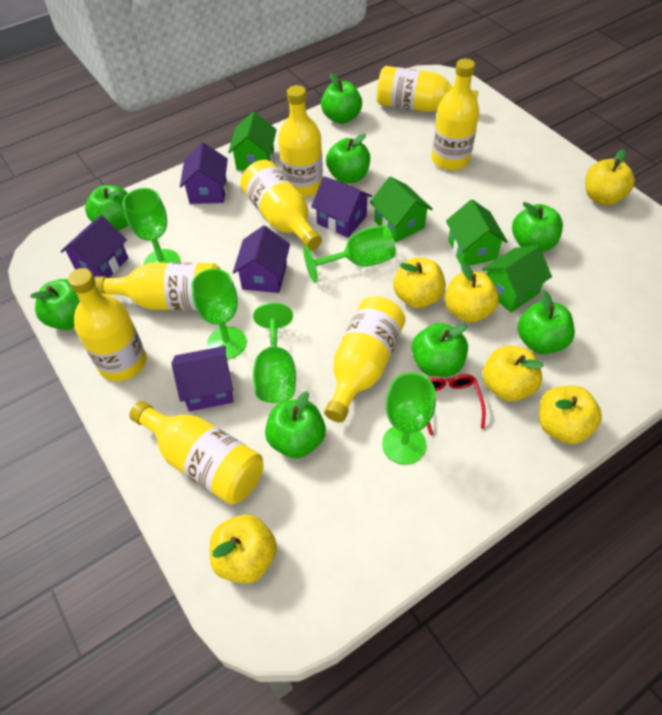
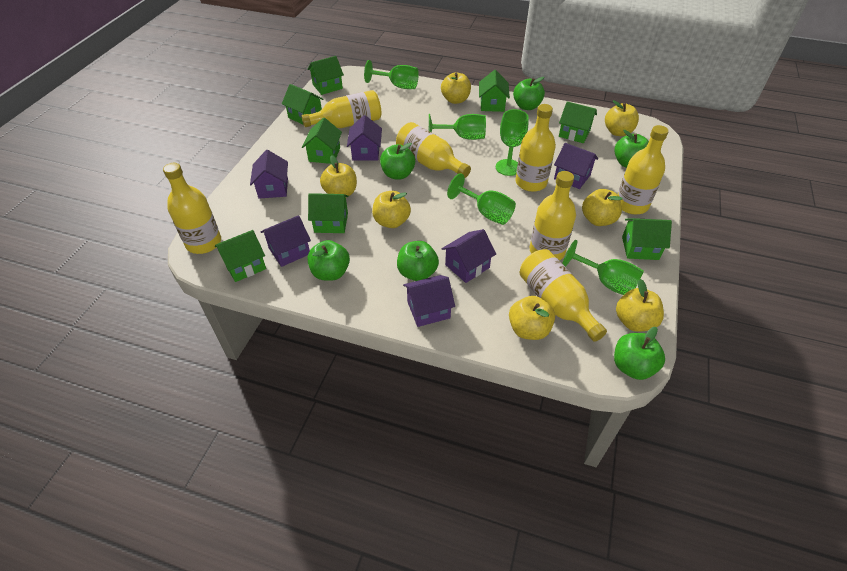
green apple: [30,279,80,330] [85,185,128,231] [265,391,326,458] [321,73,362,124] [326,134,370,183] [412,323,468,377] [512,202,563,252] [517,290,575,354] = 8 -> [307,240,350,281] [380,143,415,179] [397,241,439,281] [513,77,545,110] [614,130,649,168] [614,327,665,380] = 6
green house: [228,112,277,171] [370,176,433,242] [446,199,508,266] [482,245,552,312] = 4 -> [215,230,266,282] [282,84,324,124] [302,117,342,164] [308,56,344,95] [308,193,348,233] [479,70,510,112] [559,101,597,143] [622,218,672,260] = 8
purple house: [60,215,128,278] [171,346,234,412] [180,142,228,204] [233,225,290,293] [311,176,372,238] = 5 -> [250,150,288,199] [261,215,311,267] [347,115,382,160] [403,275,455,327] [442,229,496,283] [554,143,598,189] = 6
red glasses: [427,374,486,435] = 1 -> none = 0
yellow apple: [210,514,277,584] [393,258,446,308] [445,262,499,323] [483,346,544,401] [539,386,602,444] [585,149,635,205] = 6 -> [320,155,357,196] [372,191,411,228] [441,72,471,104] [509,296,555,340] [582,189,622,226] [605,100,639,136] [616,279,664,332] = 7
yellow bottle: [68,268,147,381] [95,262,220,310] [129,401,263,505] [240,160,322,251] [278,85,323,197] [324,297,406,422] [377,66,479,112] [431,59,480,171] = 8 -> [163,163,221,254] [301,90,382,128] [396,122,471,178] [516,104,556,192] [520,249,607,342] [530,171,576,261] [617,125,669,214] = 7

